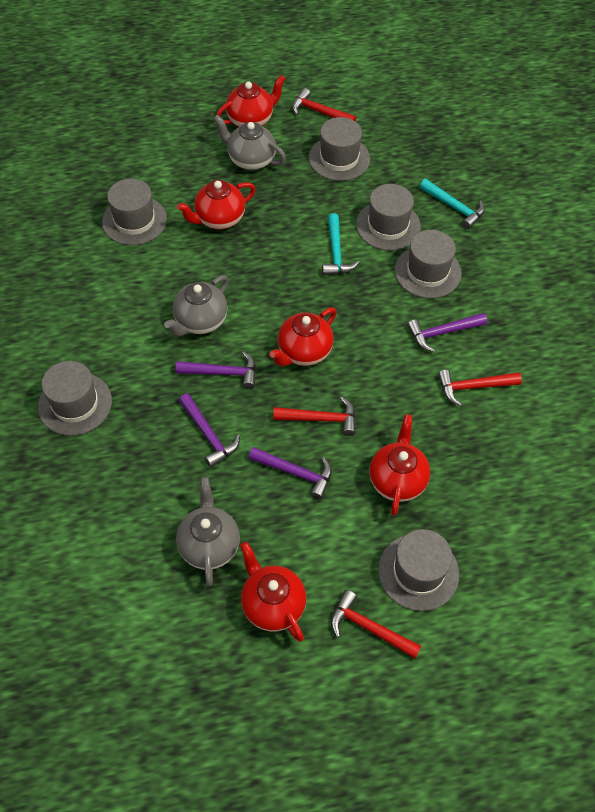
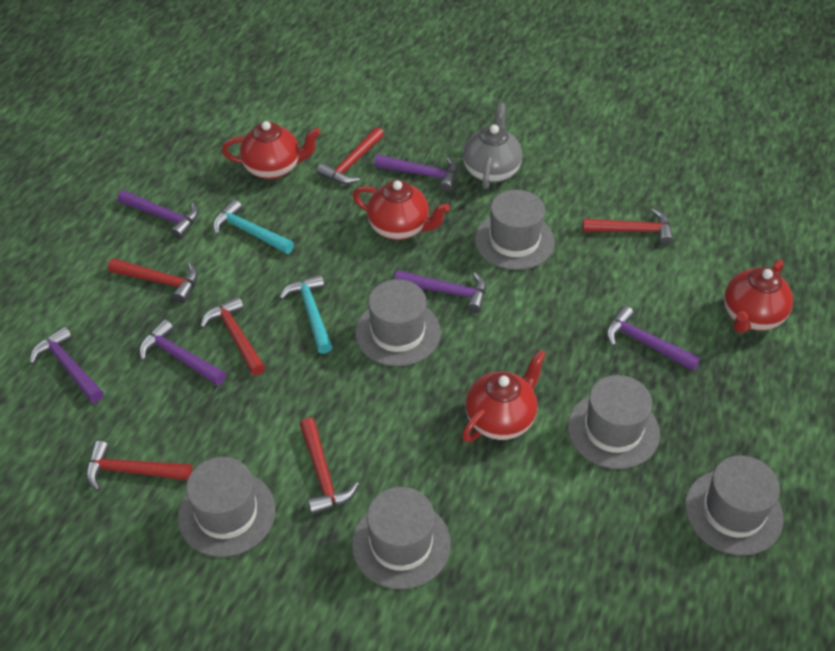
grey teapot: [164,275,228,336] [176,477,240,586] [213,115,286,171] = 3 -> [463,103,522,189] = 1
purple hammer: [176,352,256,389] [179,394,240,468] [248,447,332,500] [407,313,487,352] = 4 -> [30,326,104,403] [117,190,199,239] [139,320,226,386] [374,154,458,192] [395,270,486,313] [606,306,700,371] = 6
red hammer: [273,397,356,436] [292,88,356,122] [331,590,422,659] [438,370,522,406] = 4 -> [86,441,193,491] [108,258,198,303] [200,296,265,376] [299,418,359,515] [317,127,384,184] [582,208,674,245] = 6
red teapot: [177,180,256,229] [216,75,286,127] [240,542,306,642] [270,308,337,366] [369,414,430,516] = 5 -> [222,121,321,180] [353,180,450,240] [462,349,546,442] [724,260,793,333] = 4

